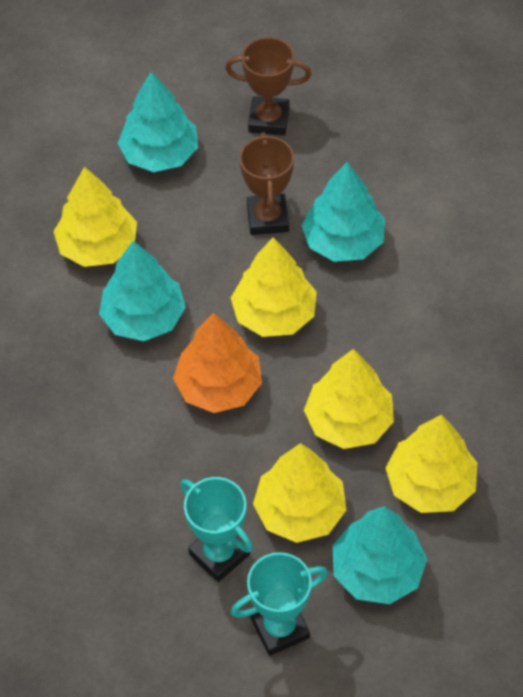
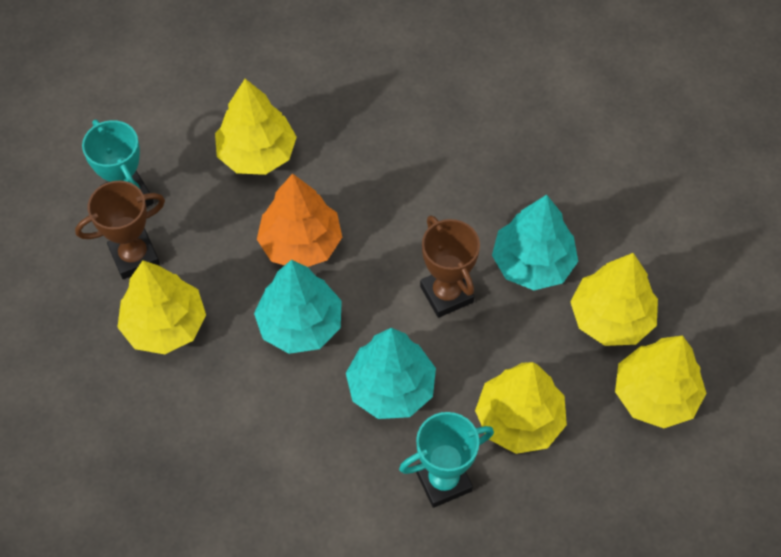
turquoise tree: [99,241,186,341] [118,72,198,172] [302,162,385,262] [333,506,427,604] = 4 -> [254,260,342,354] [346,328,436,419] [492,195,578,290] = 3

